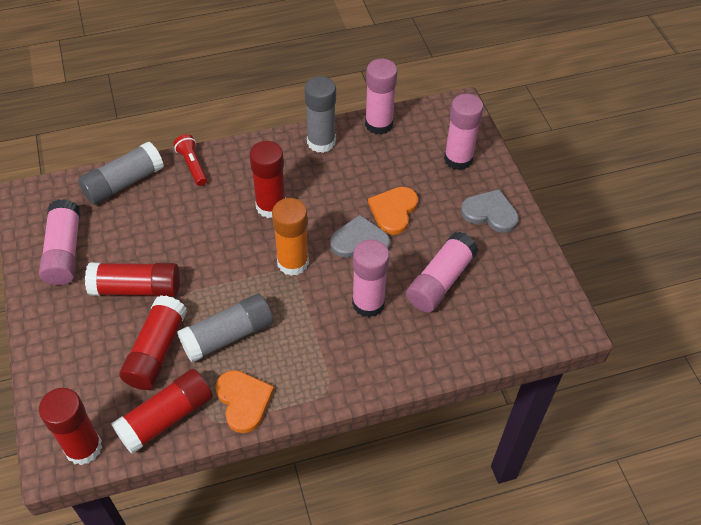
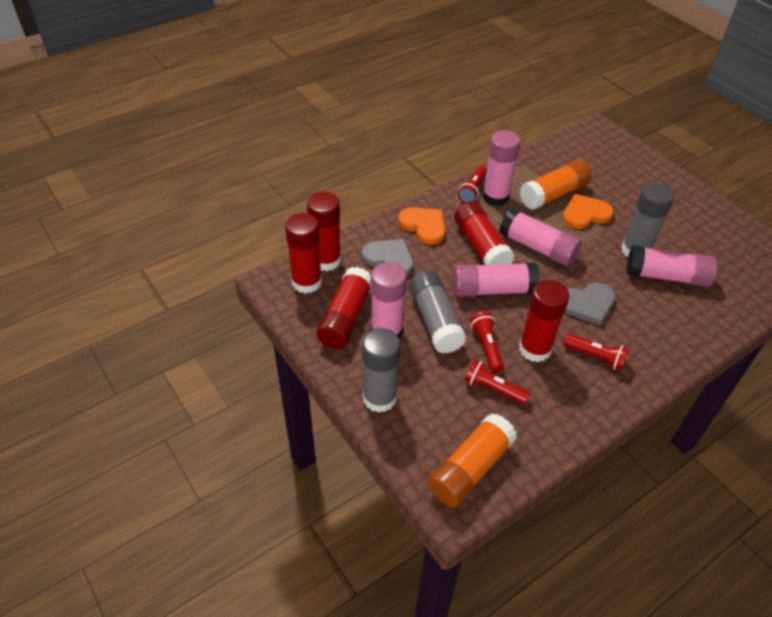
orange glue stick: [272,198,309,276] = 1 -> [428,413,517,508] [520,160,591,210] = 2
red flashlight: [173,134,207,186] = 1 -> [458,166,487,203] [464,359,531,404] [470,312,504,372] [563,334,629,371] = 4

